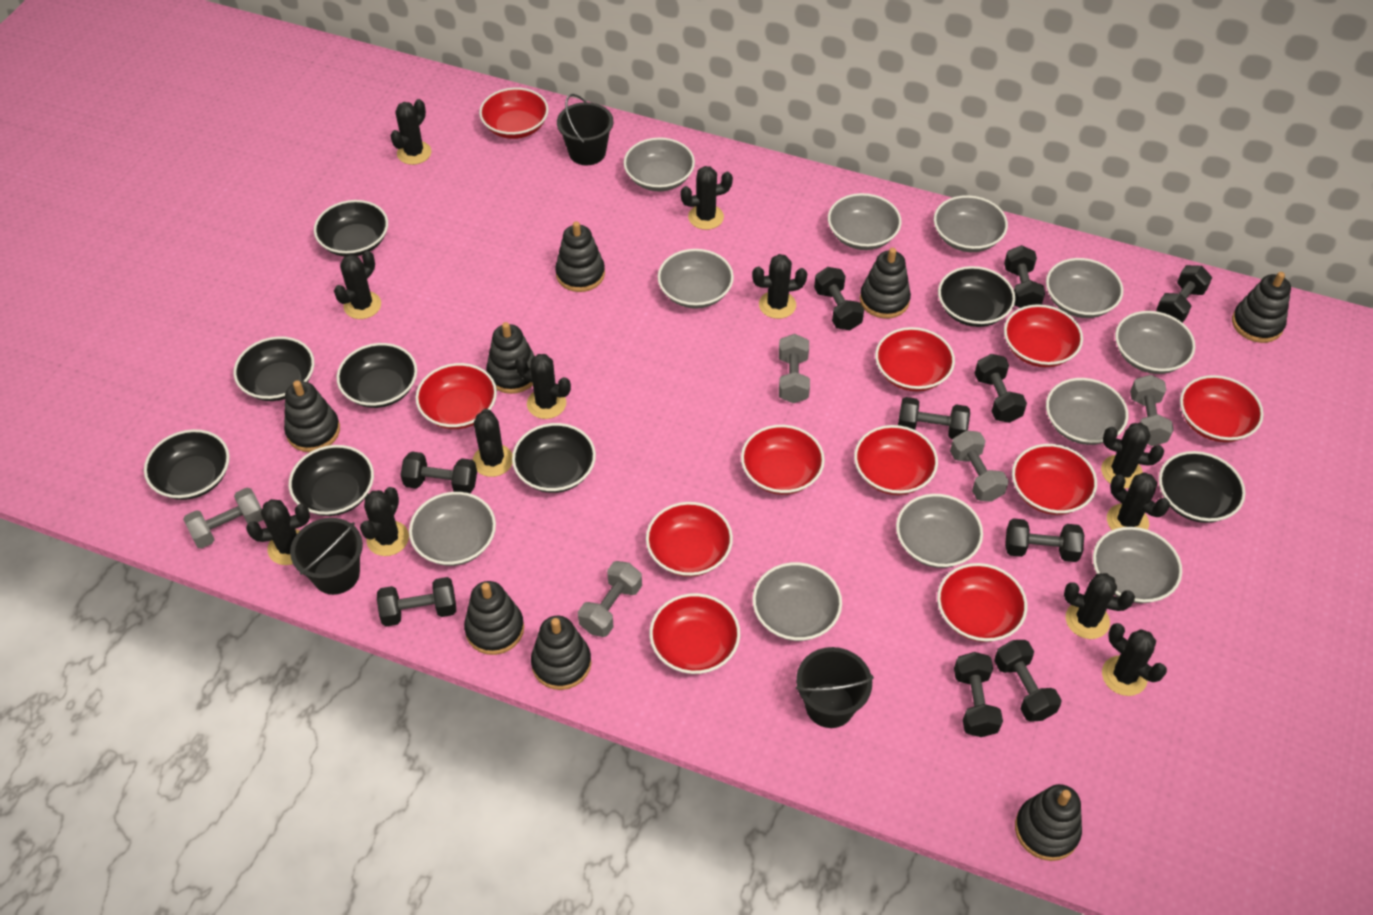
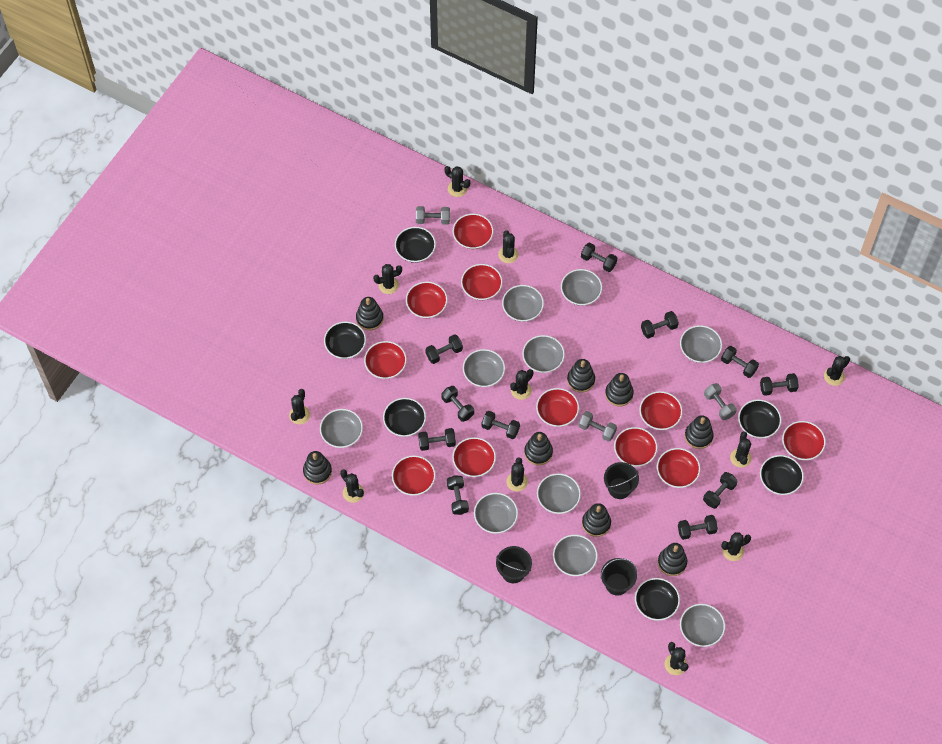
black bowl: [144,429,230,500] [234,336,314,401] [289,445,374,516] [314,200,388,257] [336,343,417,408] [512,423,596,493] [938,266,1015,327] [1159,451,1245,523] = 8 -> [324,322,366,359] [383,398,426,437] [395,227,436,263] [635,578,680,621] [738,399,781,438] [760,455,804,495] = 6
black cactus: [246,499,310,565] [334,251,381,319] [360,487,409,556] [390,99,431,165] [473,409,512,477] [515,354,571,419] [680,166,733,230] [752,254,807,319] [1064,573,1135,639] [1101,423,1164,488] [1102,623,1167,696] [1107,472,1170,530] = 12 -> [289,389,310,424] [340,469,364,503] [373,264,402,294] [444,166,470,197] [498,230,518,263] [506,458,528,491] [510,369,533,400] [664,642,688,675] [721,532,751,561] [730,431,752,468] [824,356,850,386] = 11
black dumbbell: [377,577,456,626] [401,451,477,493] [814,267,864,330] [898,397,970,439] [954,652,1003,737] [974,354,1027,423] [994,640,1062,722] [1004,245,1045,308] [1005,518,1084,562] [1156,265,1212,323] = 10 -> [418,428,456,451] [425,334,463,364] [441,386,474,422] [447,475,469,515] [482,411,520,439] [581,243,617,272] [641,311,679,339] [678,515,718,540] [703,472,738,509] [721,346,759,378] [760,373,799,396] = 11
grey bowl: [409,492,496,566] [624,137,695,191] [658,249,734,309] [752,562,842,641] [828,193,901,250] [896,494,983,568] [934,195,1008,252] [1046,258,1123,318] [1046,378,1128,445] [1093,527,1182,603] [1115,311,1195,374] = 11 -> [320,409,363,448] [463,349,505,387] [474,493,518,534] [502,285,544,322] [522,335,565,373] [537,473,581,514] [553,535,598,576] [561,269,602,306] [680,325,722,363] [680,604,725,647] = 10
grey dumbbell: [183,488,263,549] [578,561,642,637] [779,334,810,403] [950,430,1009,502] [1130,375,1173,446] = 5 -> [416,206,450,225] [578,411,617,442] [704,383,737,420] = 3

